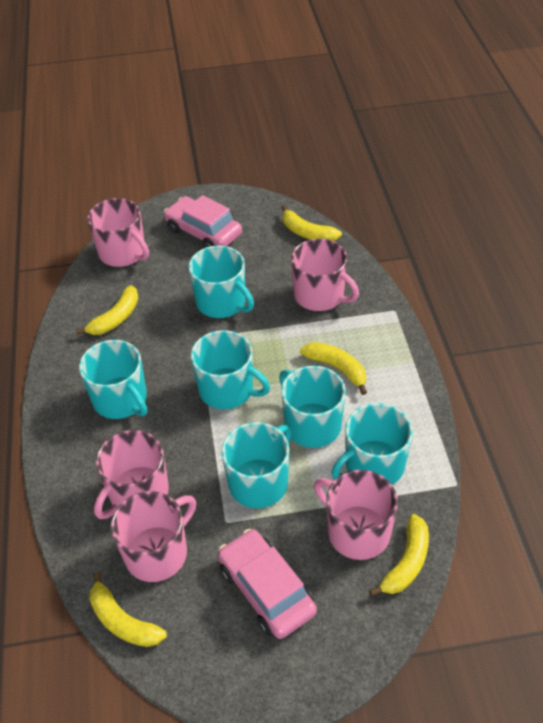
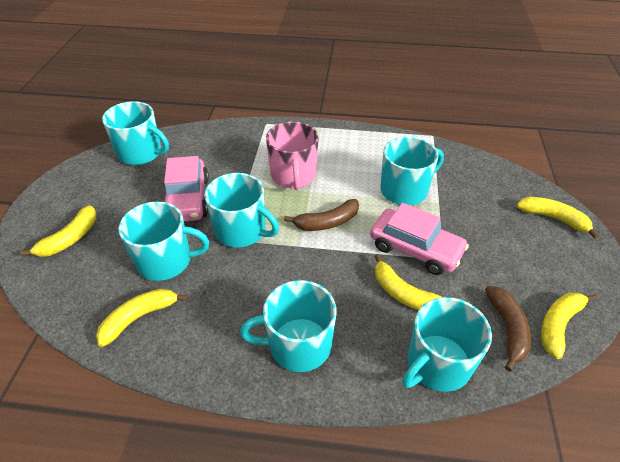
brown banana: none = 0 -> [284,199,359,231] [485,286,531,371] = 2
pink mug: [87,198,149,267] [94,430,169,519] [111,491,196,582] [291,239,359,311] [314,470,398,560] = 5 -> [266,122,319,190] = 1

